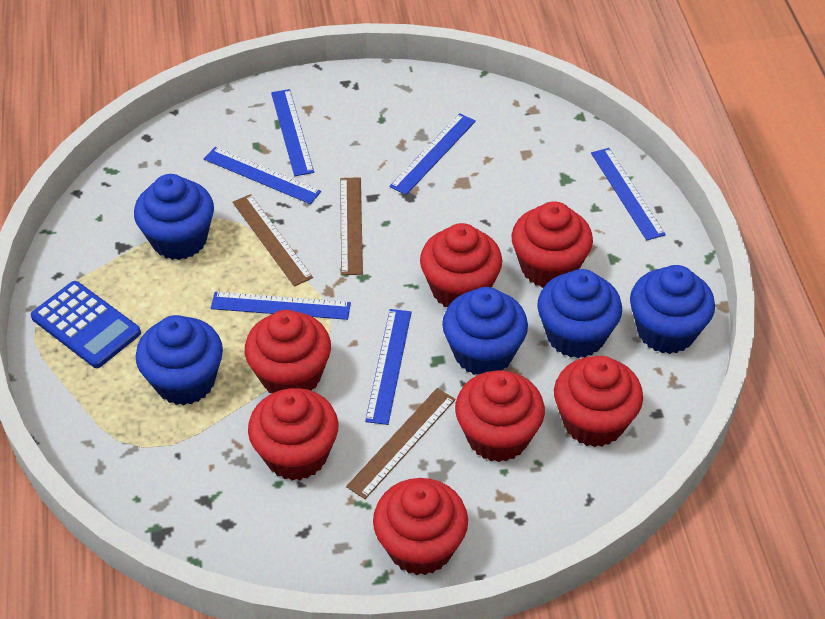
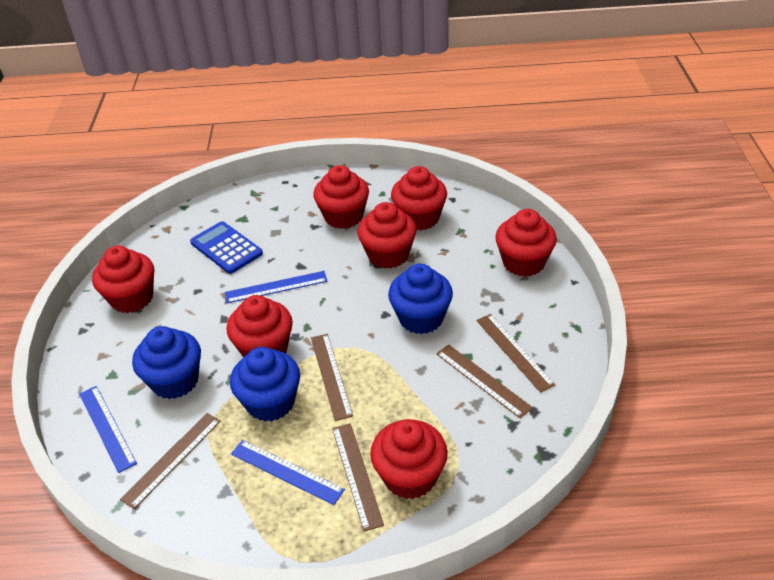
blue cupcake: [134,174,214,260] [136,315,223,405] [442,287,528,375] [537,269,622,358] [630,265,715,354] = 5 -> [132,326,201,399] [230,347,300,422] [388,263,453,334] = 3
blue ruler: [204,147,321,204] [211,292,351,320] [271,89,314,176] [365,309,412,425] [389,113,476,195] [591,148,666,241] = 6 -> [79,386,137,473] [225,271,328,303] [231,440,345,505] = 3
brown ruler: [232,194,313,287] [340,177,363,275] [346,388,456,499] = 3 -> [120,413,221,509] [311,334,353,421] [332,423,384,532] [436,344,533,418] [476,314,556,393] = 5

